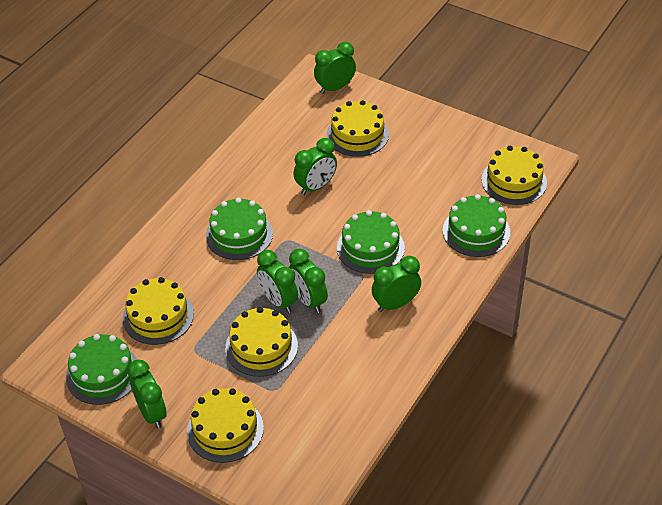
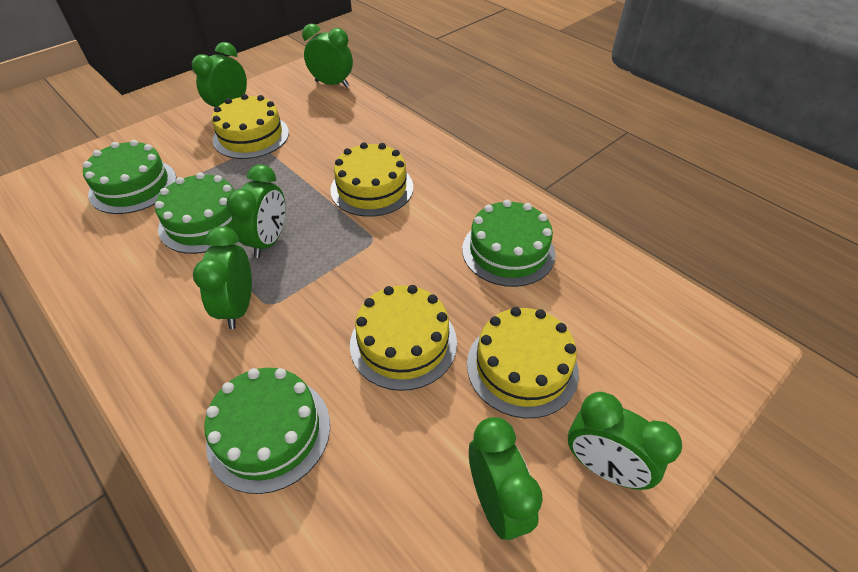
yellow cake: [123,277,194,345] [187,388,264,463] [225,307,298,377] [327,100,389,157] [481,146,547,205] = 5 -> [212,94,289,159] [330,142,413,217] [350,285,457,391] [467,307,579,418] = 4

